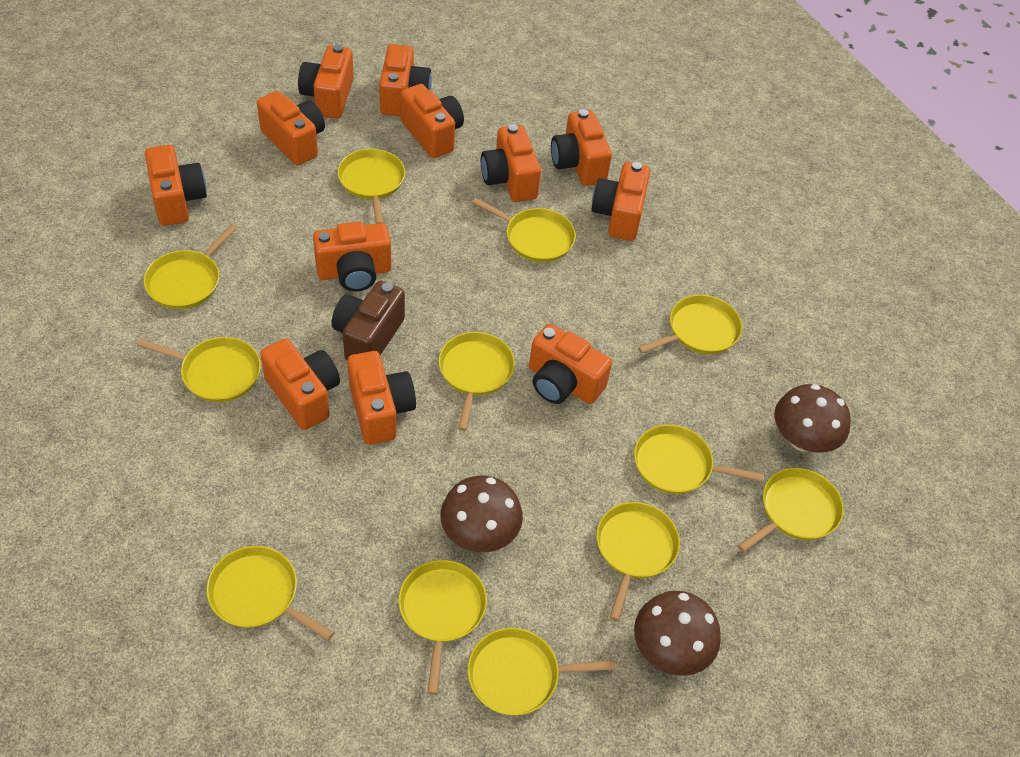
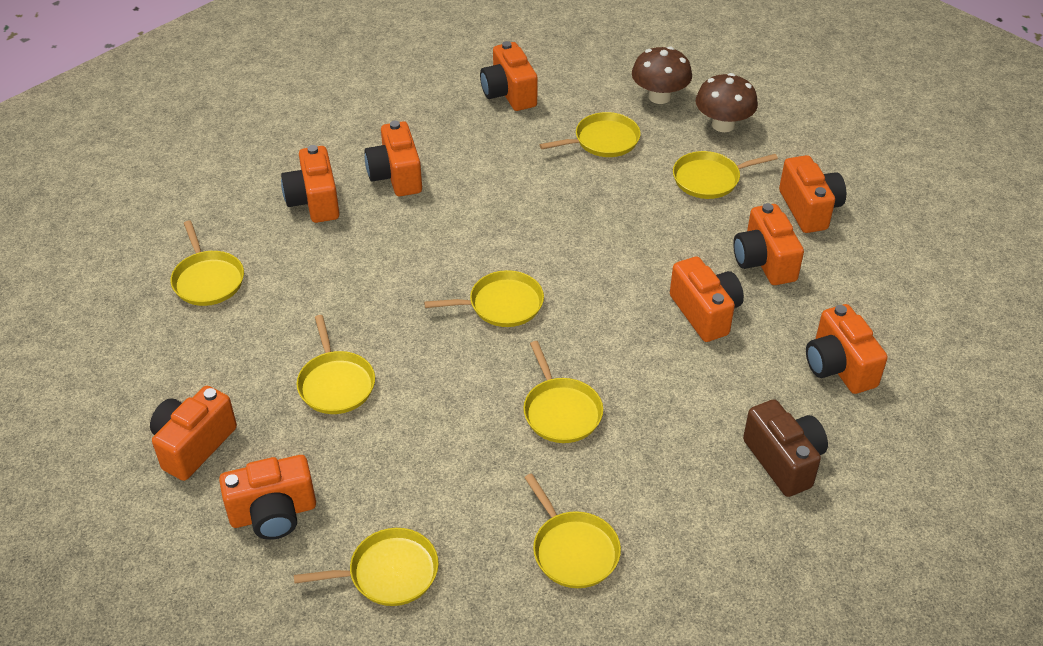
brown mushroom: [441,476,523,552] [634,591,721,676] [774,384,851,452] = 3 -> [632,46,692,104] [696,73,758,132] = 2
orange camera: [145,145,207,226] [257,91,325,166] [260,339,340,430] [298,44,354,119] [313,221,391,292] [347,351,416,445] [379,44,432,116] [400,84,464,158] [481,124,541,202] [529,324,612,404] [551,109,612,186] [592,162,650,241] = 12 -> [150,386,237,481] [219,455,316,540] [281,145,340,223] [364,121,422,196] [480,41,538,111] [670,256,744,342] [733,203,804,285] [779,155,846,233] [806,304,888,394] = 9
yellow pan: [137,337,261,402] [143,223,238,309] [206,546,334,641] [337,149,405,224] [398,560,487,695] [438,332,515,431] [467,628,616,716] [472,198,576,262] [596,502,680,621] [634,425,764,494] [638,295,742,354] [738,468,844,552] = 12 -> [170,221,244,306] [294,528,439,606] [296,315,375,414] [424,270,544,327] [523,341,603,443] [524,473,621,588] [540,112,641,157] [673,151,778,199] = 8

